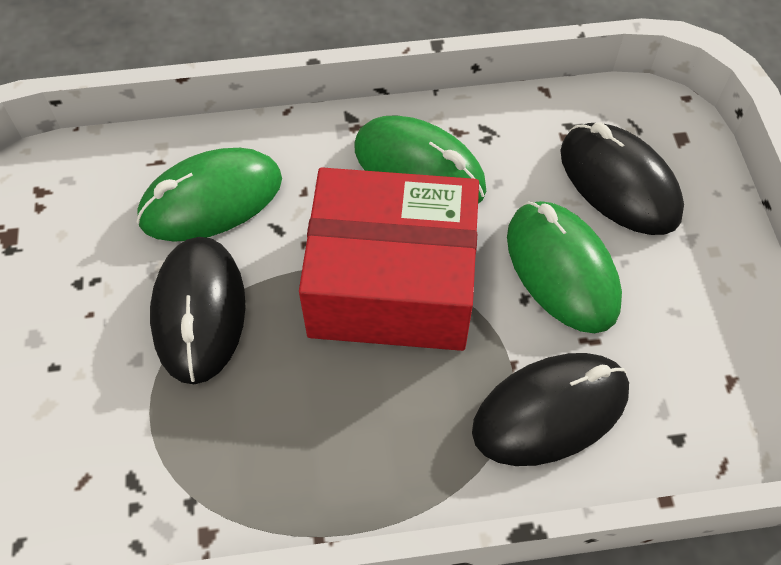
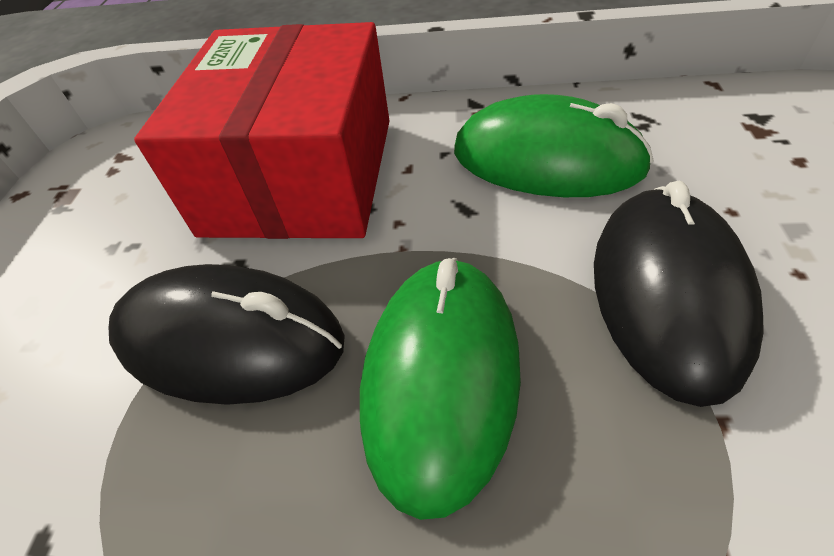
black mouse: [150,237,246,384] [472,353,629,466] [560,123,684,235] = 3 -> [108,264,345,405] [594,181,764,407] = 2
green mouse: [137,148,282,242] [355,115,486,204] [507,201,622,333] = 3 -> [360,258,521,520] [454,94,654,197] = 2

